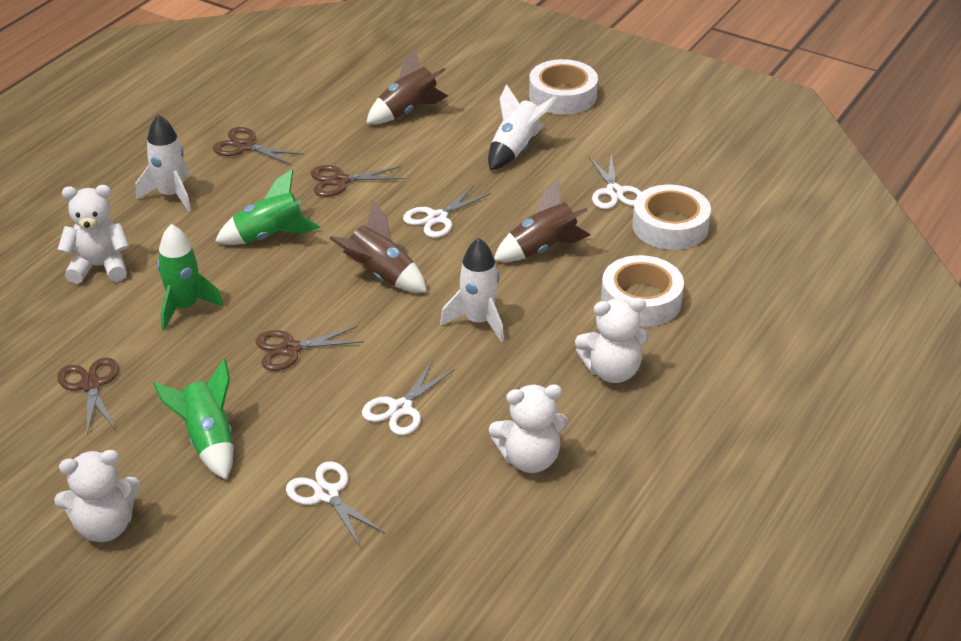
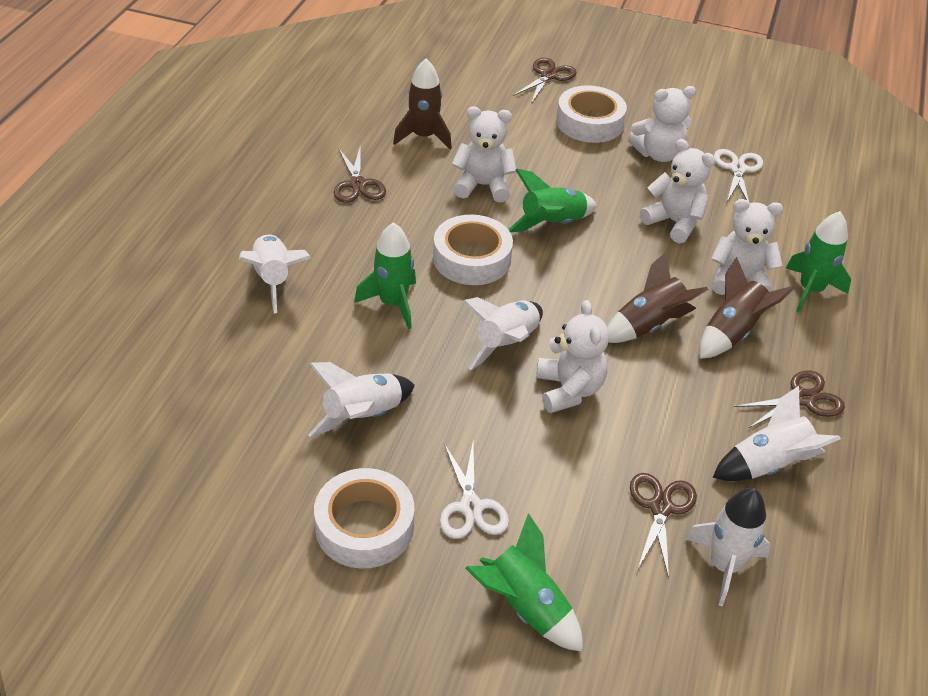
green rocket: [153,359,234,480] [157,224,224,331] [215,169,320,245] = 3 -> [354,222,416,329] [465,513,583,652] [508,169,597,232] [786,211,851,312] = 4
white rocket: [136,114,191,212] [440,238,504,342] [488,84,556,170] = 3 -> [239,234,311,313] [308,362,415,437] [462,297,543,370] [685,488,771,606] [713,386,841,481] = 5
white scissors: [286,461,386,546] [362,361,455,435] [403,185,491,238] [589,155,641,209] = 4 -> [440,443,509,539] [714,149,763,202] = 2
white teddy bear: [54,450,140,542] [58,185,129,284] [489,384,568,473] [575,298,649,383] = 4 -> [452,107,516,202] [536,300,609,413] [628,86,696,162] [640,139,715,243] [711,199,783,295] = 5

